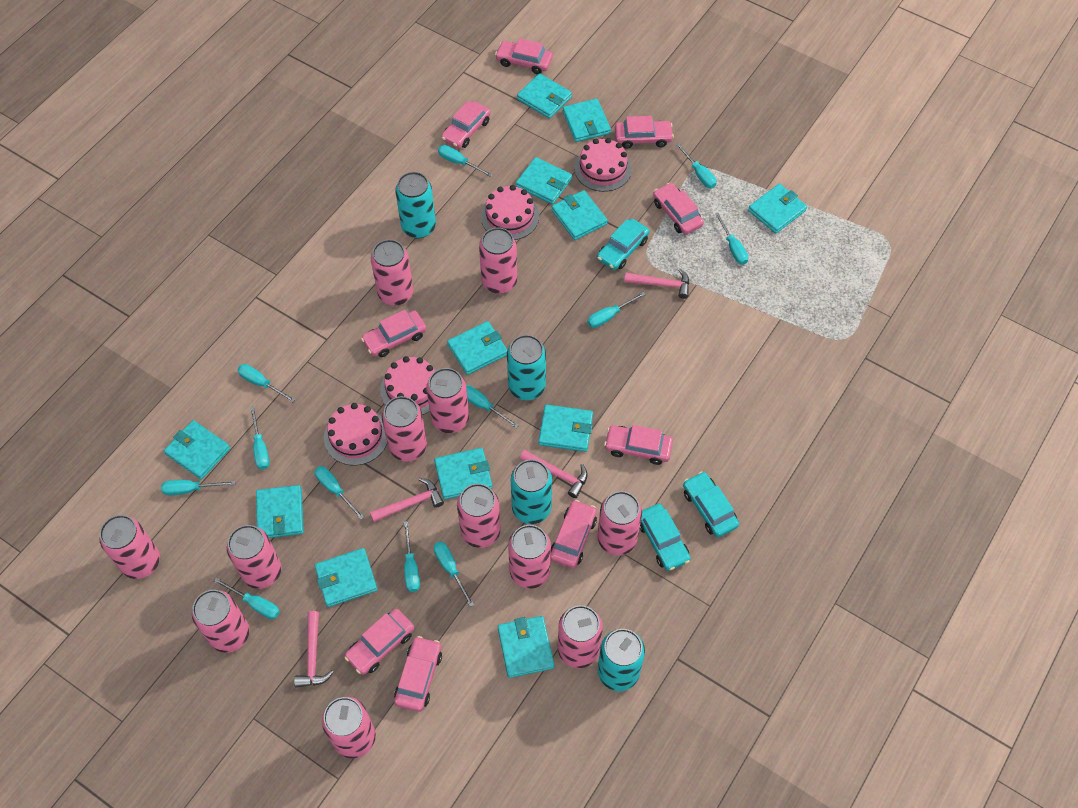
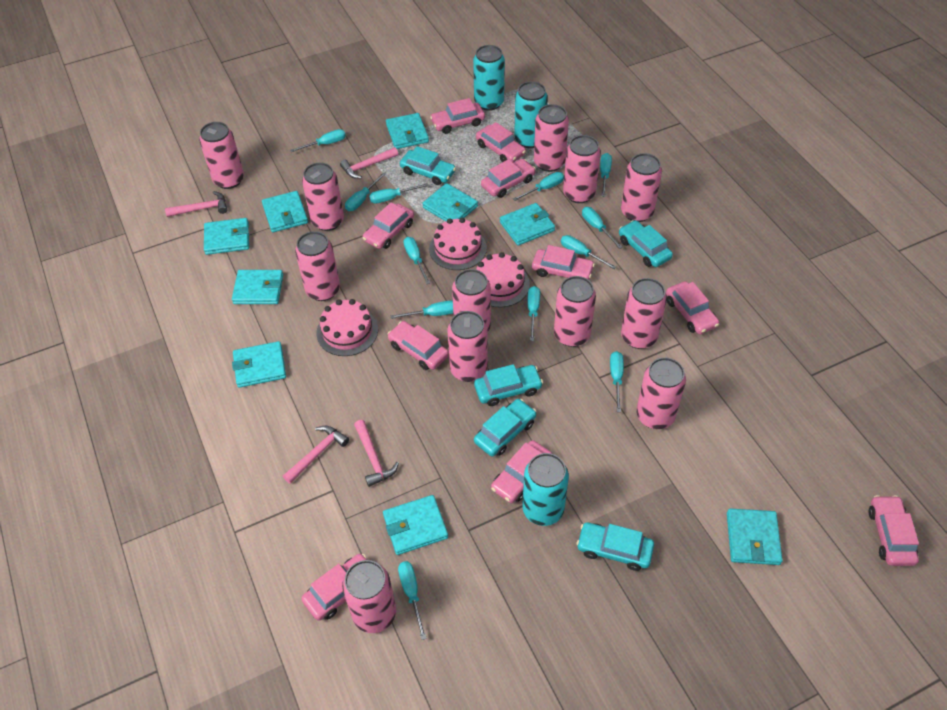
pink cake: [324,403,387,466] [380,356,436,415] [481,185,539,240] [574,138,632,192] = 4 -> [316,299,378,356] [429,218,487,270] [476,252,530,307] = 3
pink car: [344,609,414,675] [361,310,427,357] [394,636,442,712] [441,101,491,148] [495,38,553,74] [551,500,597,568] [604,425,673,465] [615,116,674,149] [653,183,704,235] = 9 -> [301,554,367,621] [363,202,414,249] [388,321,449,370] [430,98,485,134] [476,122,526,162] [481,158,536,198] [491,440,552,503] [532,245,595,280] [666,281,719,334] [868,495,919,566] = 10
turquoise can: [395,172,436,238] [507,335,546,400] [511,459,552,524] [598,629,645,691] = 4 -> [473,45,505,111] [514,81,548,148] [522,453,569,526] = 3
turquoise car: [597,219,650,270] [640,504,691,571] [683,471,739,537] = 3 -> [400,146,456,185] [474,364,543,406] [474,399,536,456] [576,522,654,571] [619,220,673,267] = 5
turquoise wallet: [164,420,230,479] [256,485,304,538] [315,548,378,607] [434,448,492,500] [447,321,507,375] [498,616,554,678] [516,157,572,204] [517,73,572,119] [538,405,593,452] [552,190,608,240] [563,99,611,142] [748,184,807,234] = 12 -> [204,218,249,255] [232,270,283,304] [232,341,286,388] [262,191,308,233] [383,495,448,555] [386,113,429,149] [423,183,478,221] [500,203,555,246] [727,508,783,565] = 9

